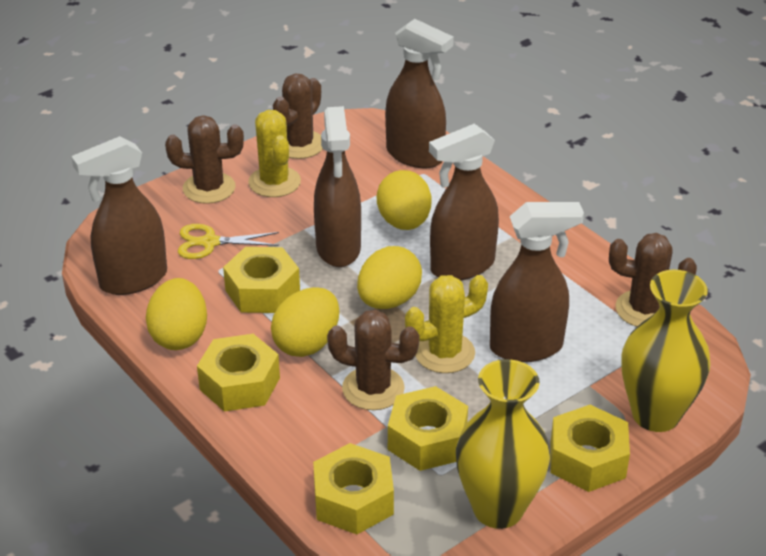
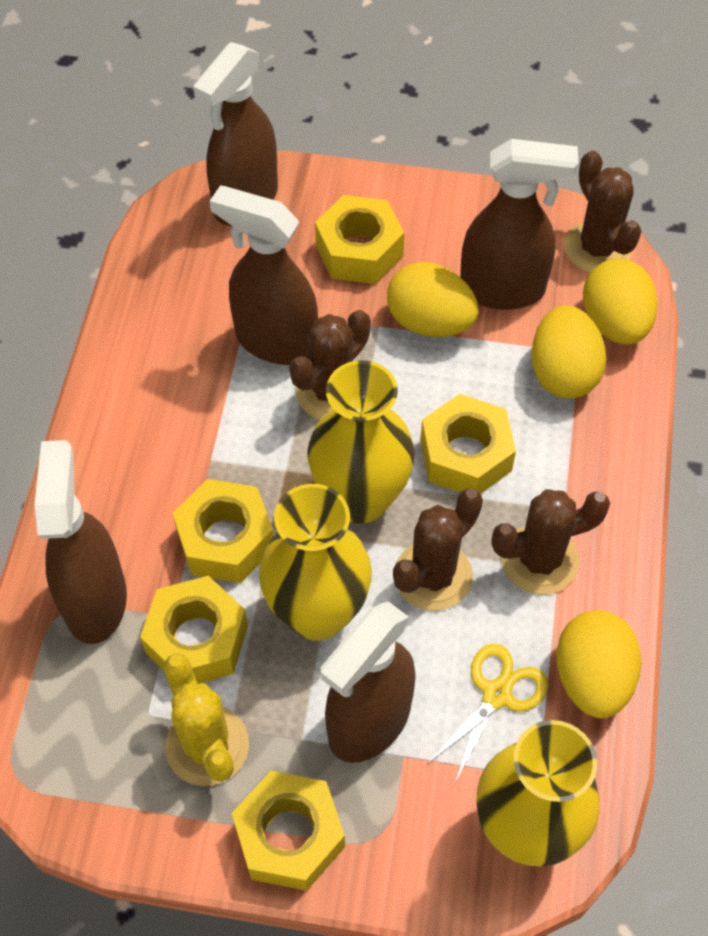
yellow cactus: [248,110,301,197] [405,275,488,373] = 2 -> [164,653,249,786] = 1
yellow vase: [456,359,550,529] [621,270,711,432] = 2 -> [259,484,372,641] [307,360,415,524] [477,720,600,867] = 3

